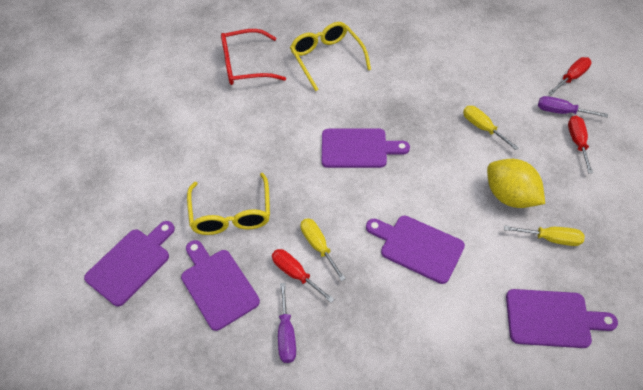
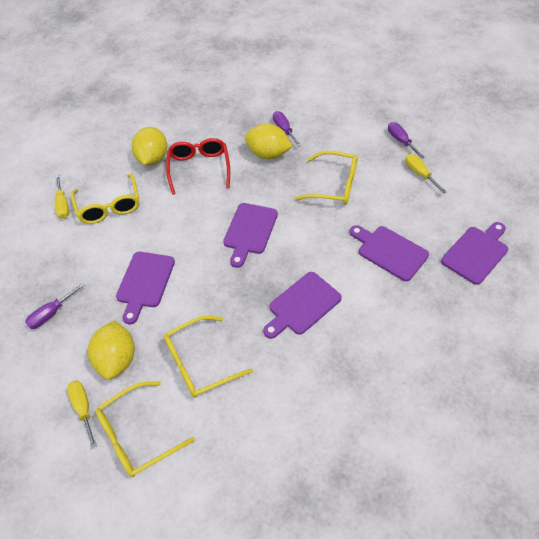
purple screwdriver: [278,283,296,363] [538,96,608,118] = 2 -> [25,283,85,329] [273,111,301,147] [388,122,425,159] = 3
red screwdriver: [272,249,334,303] [548,57,592,95] [568,115,593,173] = 3 -> none = 0
yellow glasses: [187,173,270,235] [290,22,371,91] = 2 -> [70,174,139,224] [96,381,195,477] [164,315,253,398] [295,151,358,205] = 4
yellow lemon: [487,159,545,208] = 1 -> [88,320,135,380] [132,127,167,166] [245,123,293,159] = 3

